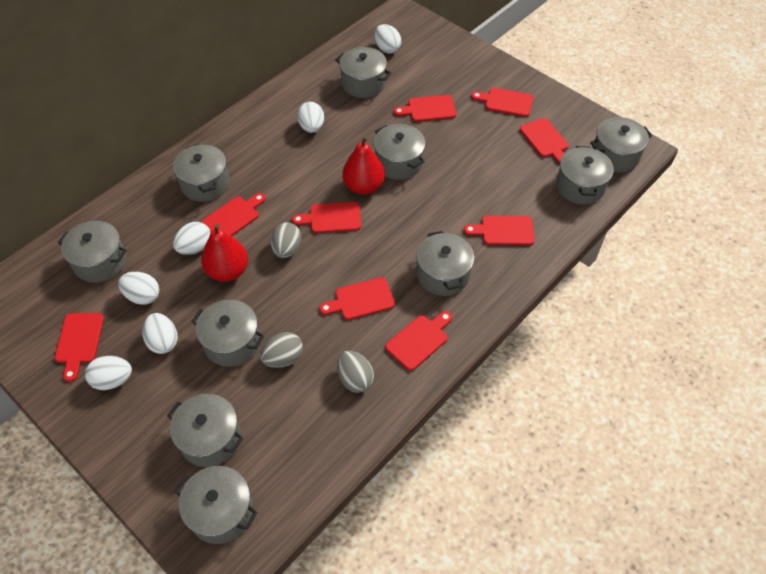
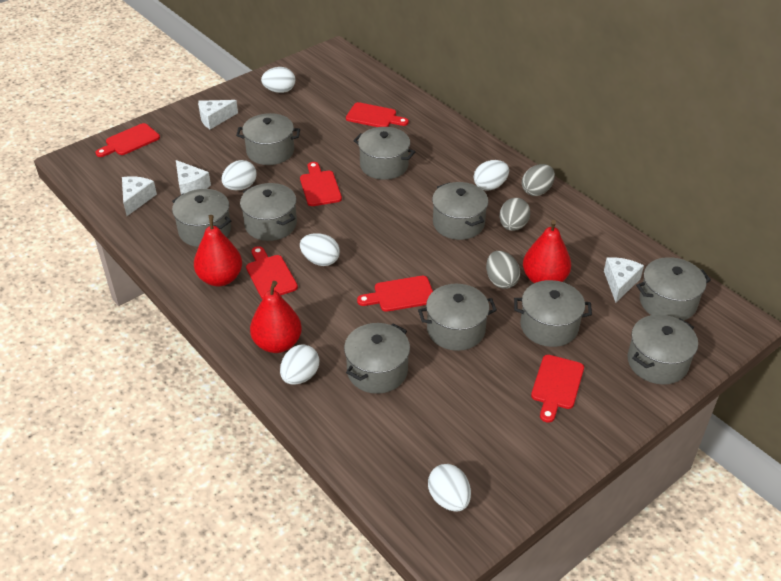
red cutting board: [55,313,104,382] [202,193,266,236] [292,202,361,233] [319,277,395,320] [385,311,452,371] [394,95,456,122] [464,216,535,246] [471,88,534,117] [520,118,569,164] = 9 -> [96,123,160,157] [246,246,298,299] [300,162,342,206] [346,102,409,127] [357,276,433,312] [531,355,584,423] = 6
red pear: [201,224,248,282] [342,136,385,195] = 2 -> [194,215,242,286] [250,281,302,353] [523,220,571,283] = 3
white cheese: none = 0 -> [122,176,157,216] [176,160,211,194] [198,100,238,129] [604,257,644,303] = 4

